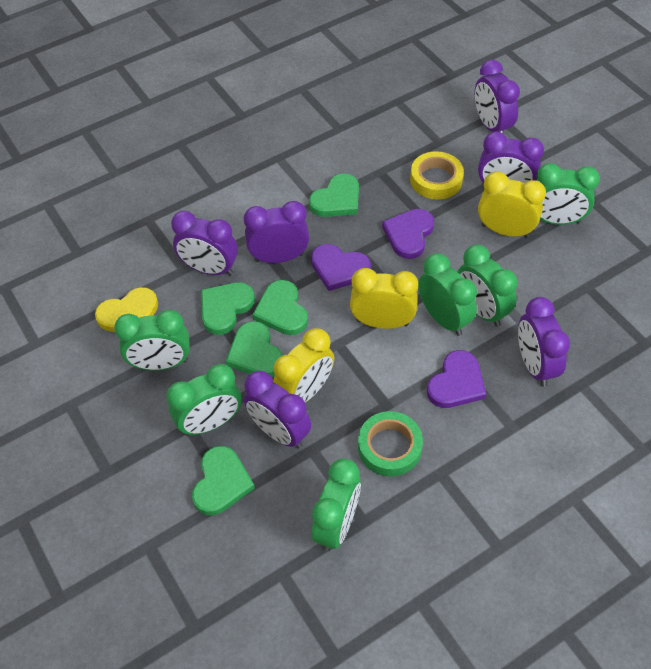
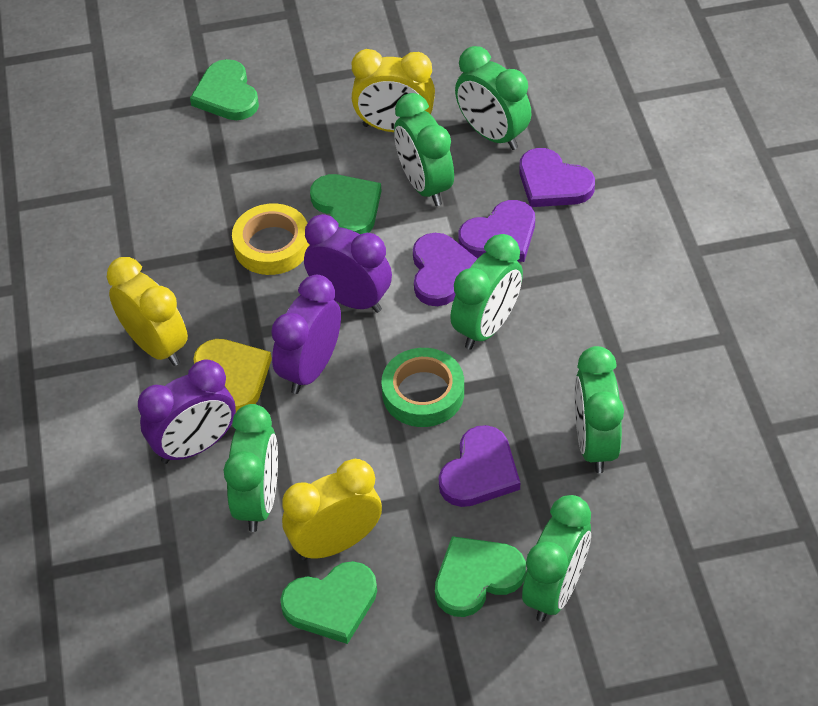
green heart: [192,446,255,515] [201,282,255,335] [226,321,282,377] [252,280,308,335] [309,173,359,217] = 5 -> [190,59,259,120] [280,561,377,644] [310,174,381,234] [435,536,526,617] = 4
purple clock: [171,211,238,276] [244,201,309,263] [244,371,311,448] [474,60,520,134] [478,131,544,188] [518,297,570,387] = 6 -> [138,359,236,464] [271,275,341,394] [304,214,392,313] = 3
purple heart: [311,244,371,291] [382,209,434,259] [427,350,486,408] = 3 -> [413,233,477,306] [439,425,520,507] [458,200,535,262] [519,148,595,207] = 4

